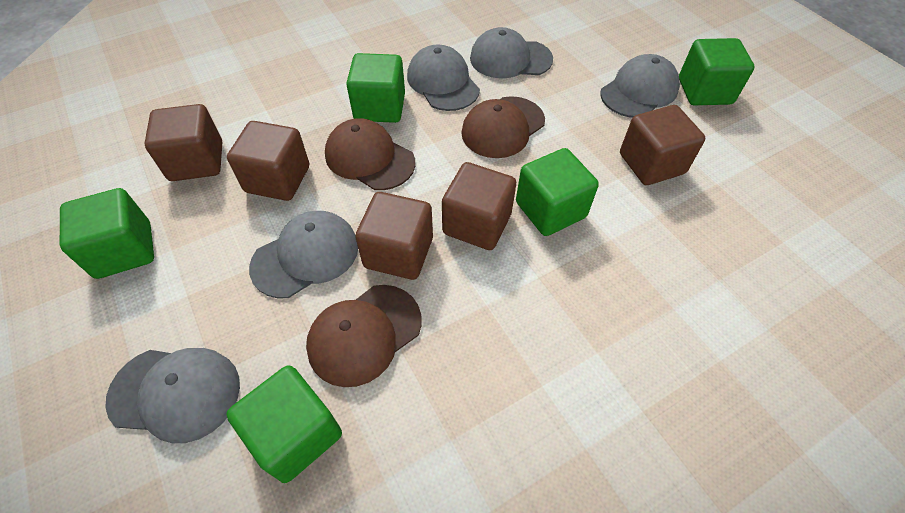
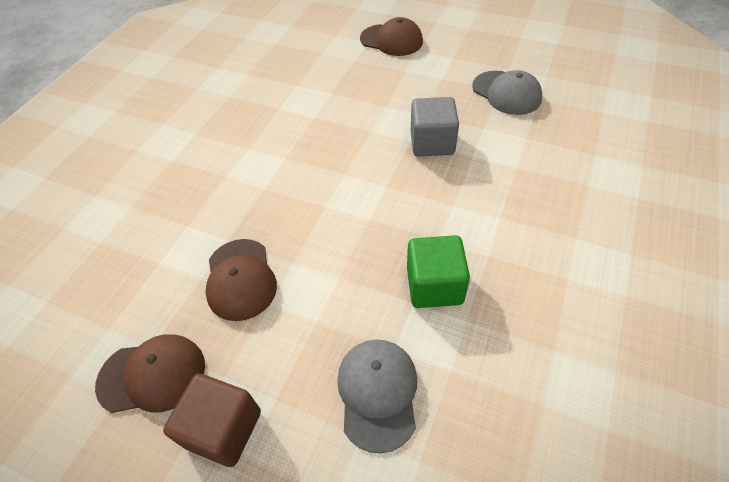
brown cube: [144,104,222,181] [227,121,309,201] [355,192,433,280] [442,162,516,250] [620,105,705,185] = 5 -> [163,374,261,467] = 1
green cube: [60,188,154,279] [226,365,342,483] [346,53,405,123] [516,148,599,236] [679,38,755,105] = 5 -> [407,235,470,308] = 1
grey cap: [105,348,240,443] [249,211,358,298] [407,44,480,111] [470,27,553,79] [600,54,680,118] = 5 -> [337,339,417,453] [472,70,542,115] = 2
grey cube: none = 0 -> [411,97,459,156] = 1

